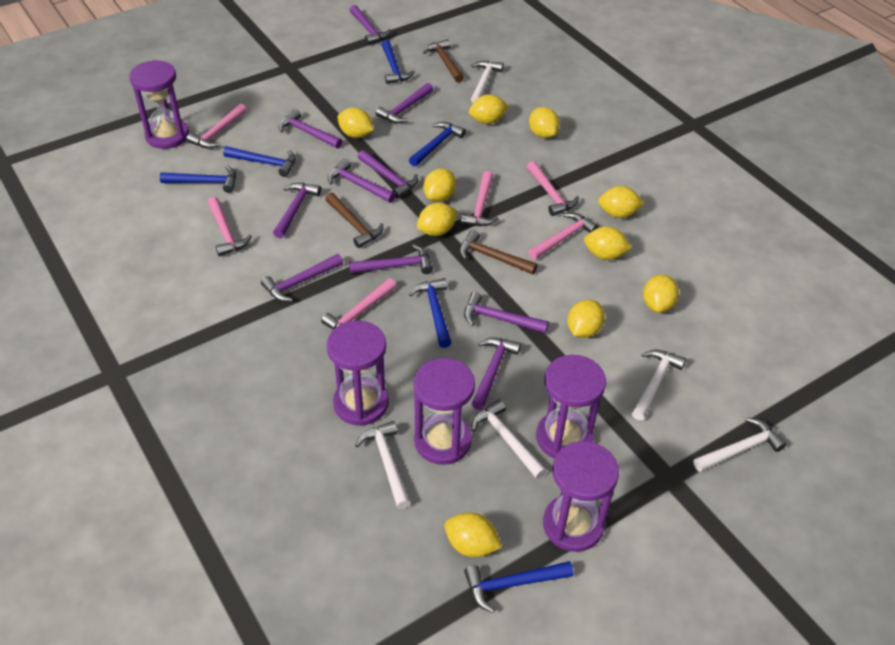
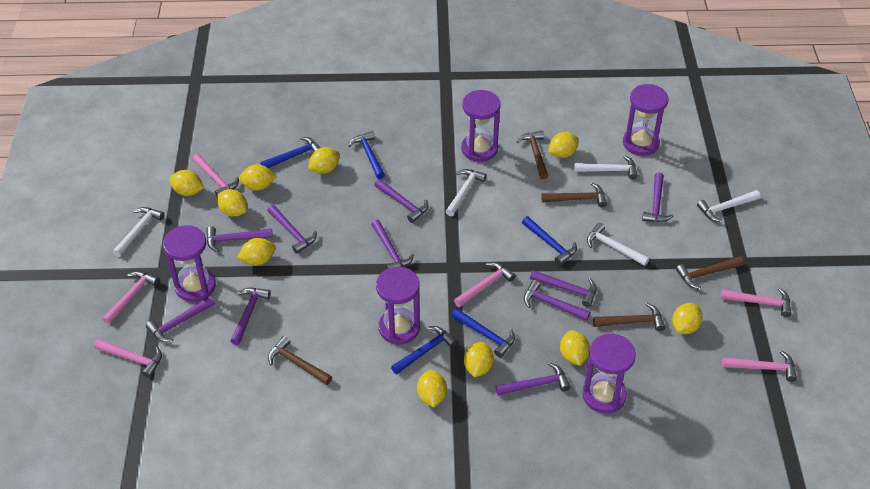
blue hammer: [160,165,236,193] [223,146,296,177] [381,40,415,84] [409,122,466,167] [409,278,451,348] [464,561,574,613] = 6 -> [260,137,320,168] [348,131,385,179] [391,326,457,374] [452,308,515,358] [522,216,577,265] = 5
brown hammer: [325,193,383,248] [423,39,464,83] [459,230,537,275] = 3 -> [268,336,332,385] [517,131,548,179] [541,183,607,207] [593,303,665,331] [676,256,744,289] = 5

